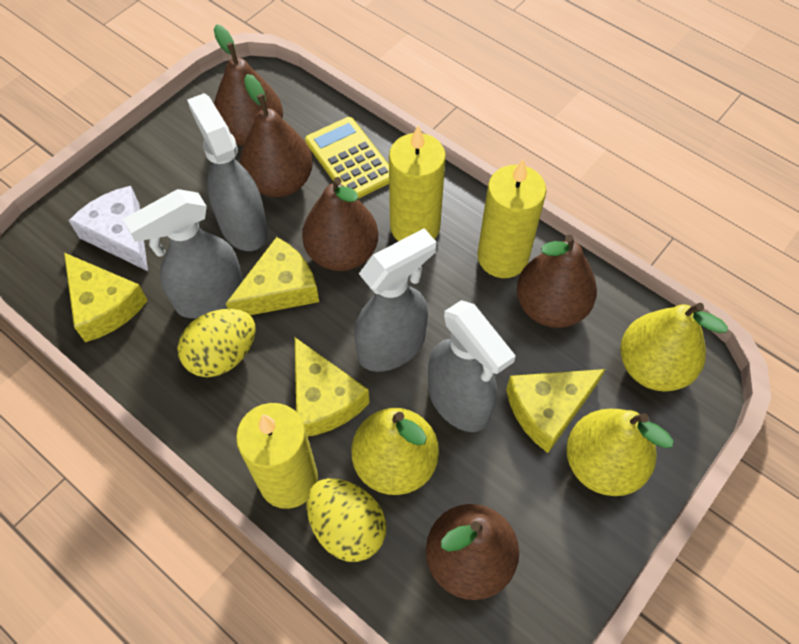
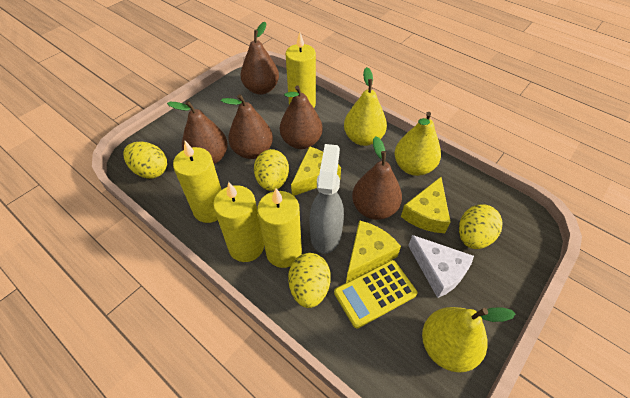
grey spray bottle: [123,189,243,318] [187,93,268,251] [354,228,436,372] [428,300,516,432] = 4 -> [309,144,344,254] = 1
yellow candle: [236,403,318,509] [389,125,446,241] [477,159,546,278] = 3 -> [173,141,222,223] [213,182,264,262] [257,188,302,268] [286,32,316,108] = 4
yellow cheese: [64,253,148,342] [226,237,319,315] [295,338,370,436] [506,369,605,453] = 4 -> [291,146,341,196] [346,220,401,283] [401,177,451,233] = 3
yellow egg: [177,309,256,377] [306,478,386,562] = 2 -> [123,142,167,179] [254,149,289,191] [288,253,331,308] [459,204,503,249] = 4

